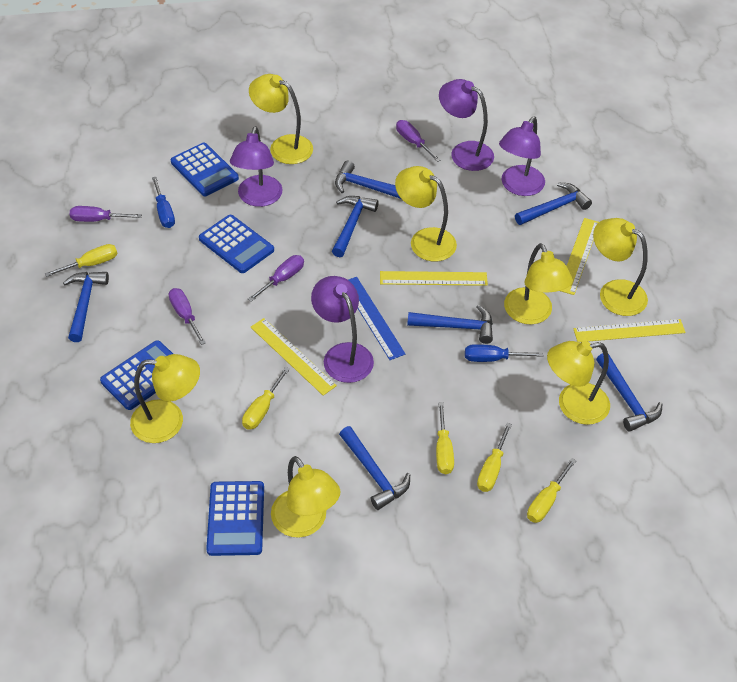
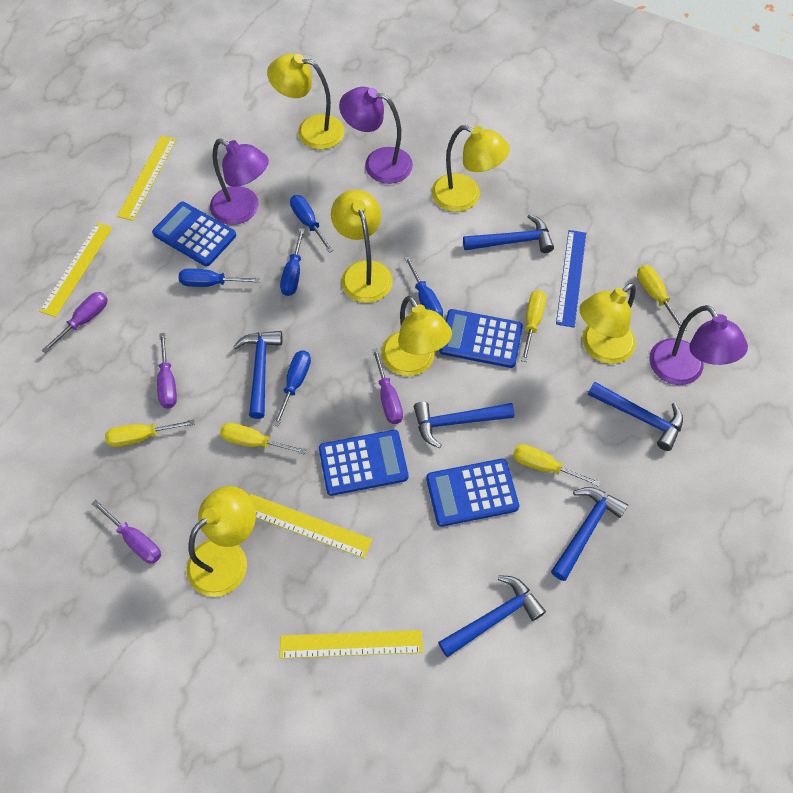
blue hammer: [63,272,109,342] [332,196,379,257] [335,161,401,199] [339,426,410,510] [407,305,493,344] [515,183,592,225] [596,353,663,432] = 7 -> [233,331,283,419] [414,401,514,448] [438,575,546,657] [463,214,554,253] [551,487,628,581] [588,382,683,451] = 6
blue screwdriver: [152,177,175,228] [465,344,543,362] = 2 -> [179,268,260,287] [273,350,311,427] [280,228,305,296] [290,195,334,253] [405,256,443,317] = 5
purple lamp: [230,126,282,207] [311,276,374,383] [439,79,494,171] [499,116,545,196] = 4 -> [210,139,269,225] [339,87,413,184] [649,305,748,385] = 3
yellow lamp: [130,354,200,443] [249,74,313,164] [271,456,340,538] [395,166,457,262] [504,243,573,325] [547,341,610,425] [593,218,648,316] = 7 -> [187,486,256,597] [267,54,345,149] [331,190,393,303] [381,296,452,376] [432,125,510,212] [579,283,636,364] = 6

